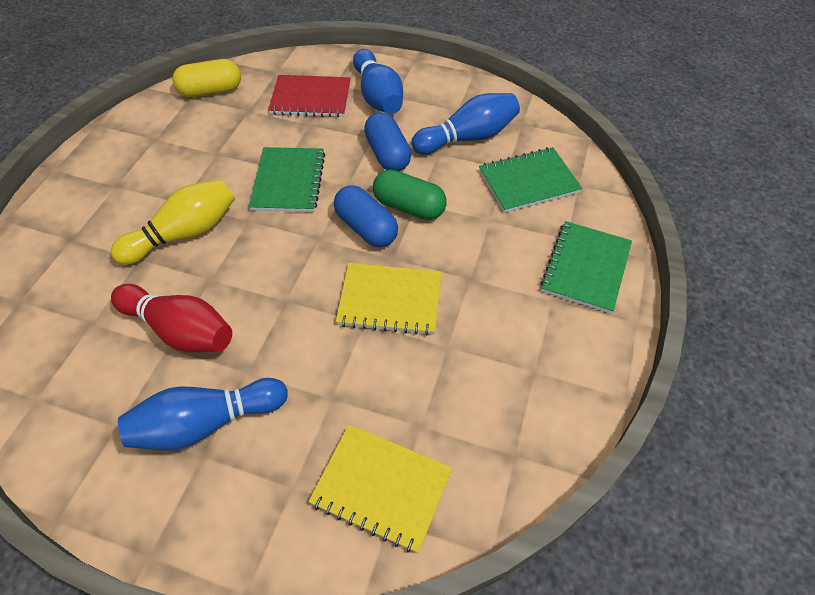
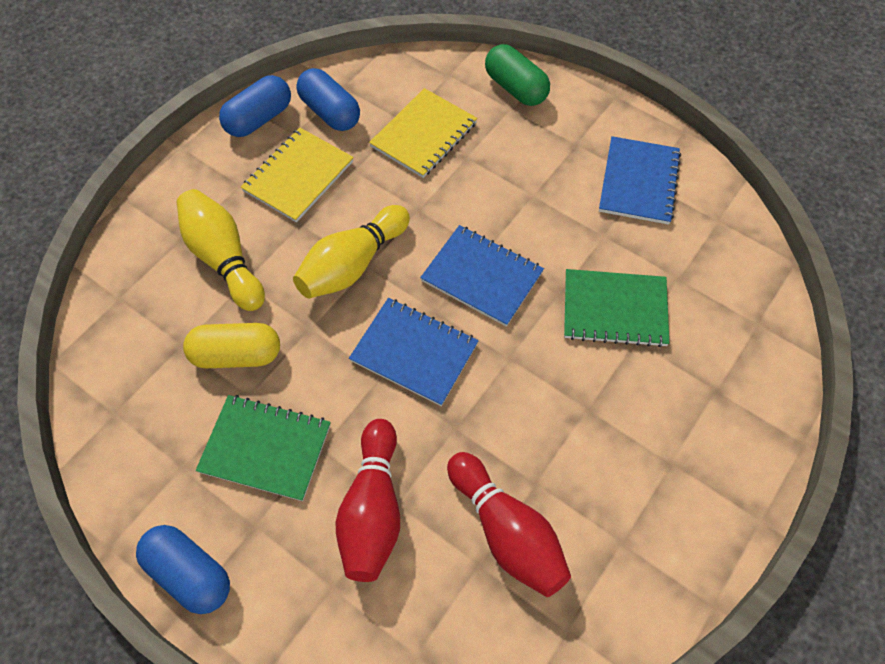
blue bowling pin: [118,378,288,451] [353,49,403,114] [411,93,520,155] = 3 -> none = 0
blue capsule: [334,185,398,247] [364,112,411,171] = 2 -> [136,525,230,614] [219,75,291,137] [296,68,360,131] = 3
blue notebook: none = 0 -> [349,298,479,406] [420,225,544,326] [599,136,681,225] = 3
green notebook: [249,147,325,212] [479,147,583,213] [541,221,632,314] = 3 -> [196,395,331,501] [564,269,669,347] = 2
red bowling pin: [111,284,232,352] = 1 -> [336,419,400,582] [447,452,571,597] = 2
red notebook: [268,75,351,117] = 1 -> none = 0
yellow bowling pin: [110,179,235,265] = 1 -> [177,189,265,311] [293,205,410,298] = 2

